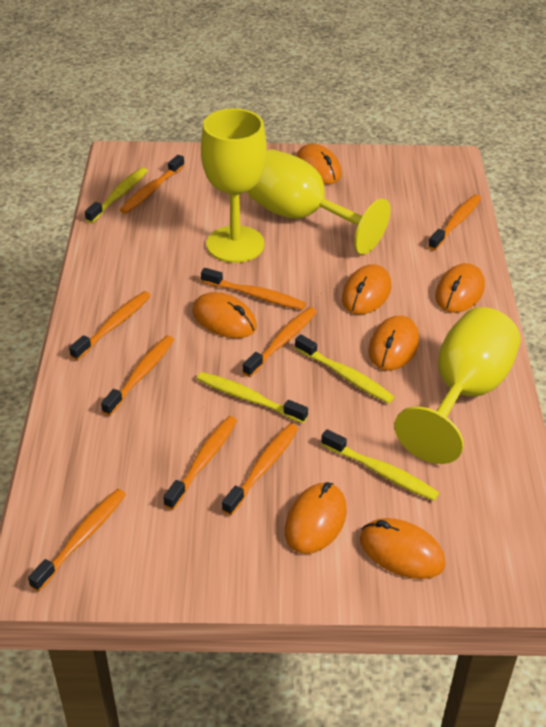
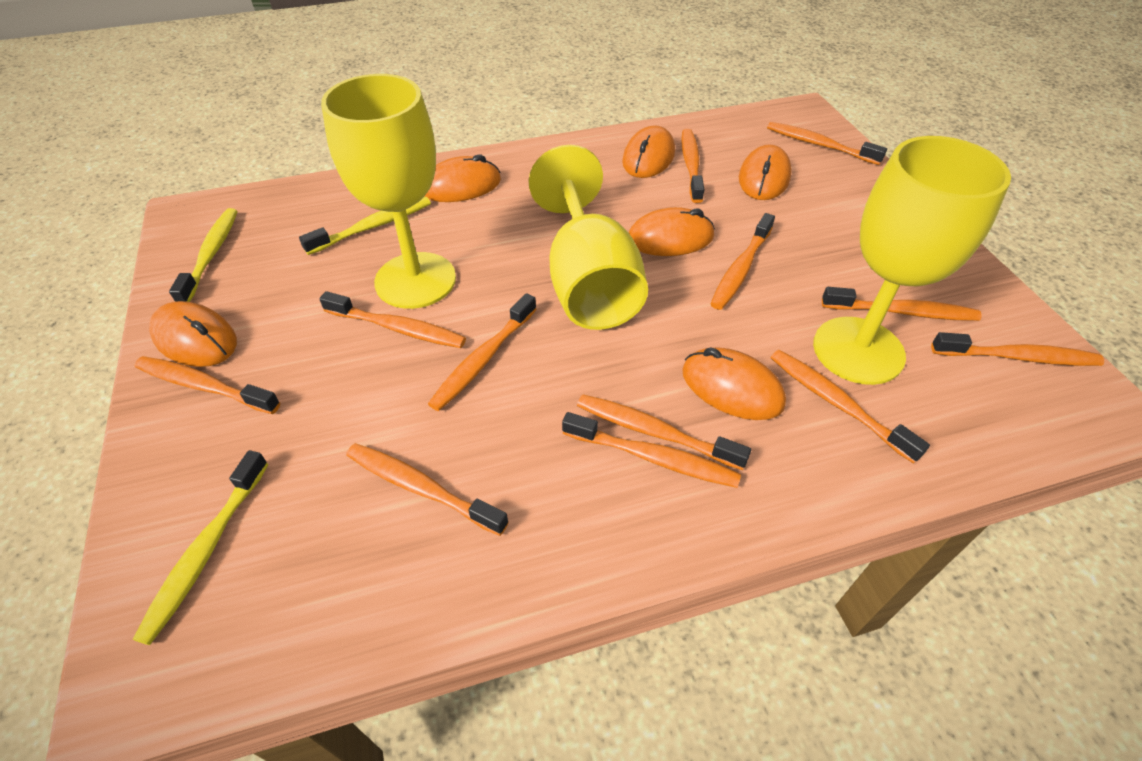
orange mouse: [192,292,257,338] [285,482,347,554] [296,144,342,184] [342,264,391,315] [360,518,445,579] [368,315,419,371] [435,263,485,313] = 7 -> [149,301,237,367] [424,154,501,202] [622,126,675,178] [629,207,715,256] [682,348,786,420] [739,144,792,200] = 6
orange toothbrush: [28,489,126,592] [69,291,151,360] [101,336,174,416] [120,155,185,214] [163,416,237,510] [201,268,306,310] [222,424,298,516] [243,307,317,377] [428,195,481,250] = 9 -> [134,356,280,414] [319,291,466,348] [346,443,509,536] [428,293,537,411] [562,412,741,488] [577,395,751,470] [681,129,705,203] [711,213,775,310] [767,122,887,165] [770,350,930,464] [822,287,982,321] [931,332,1104,366] = 12
yellow toothbrush: [85,167,148,223] [197,372,308,423] [295,334,394,404] [321,429,439,501] = 4 -> [133,450,268,645] [169,208,238,302] [299,197,431,255] = 3

